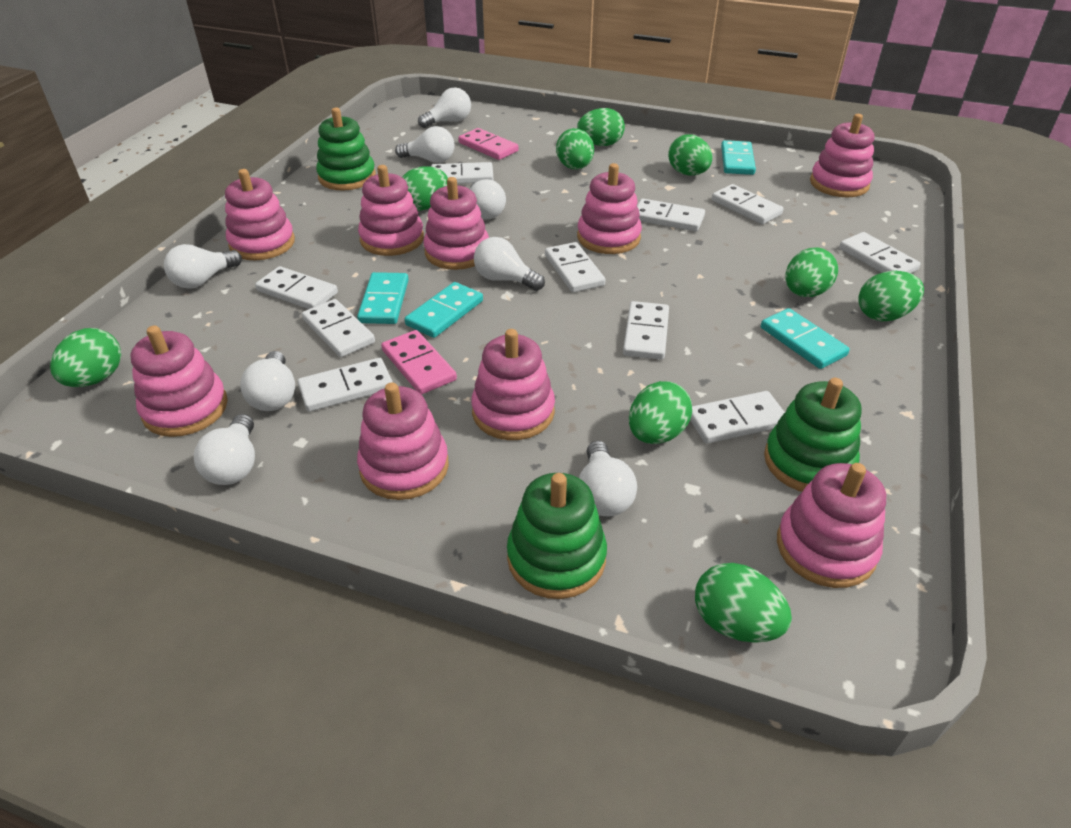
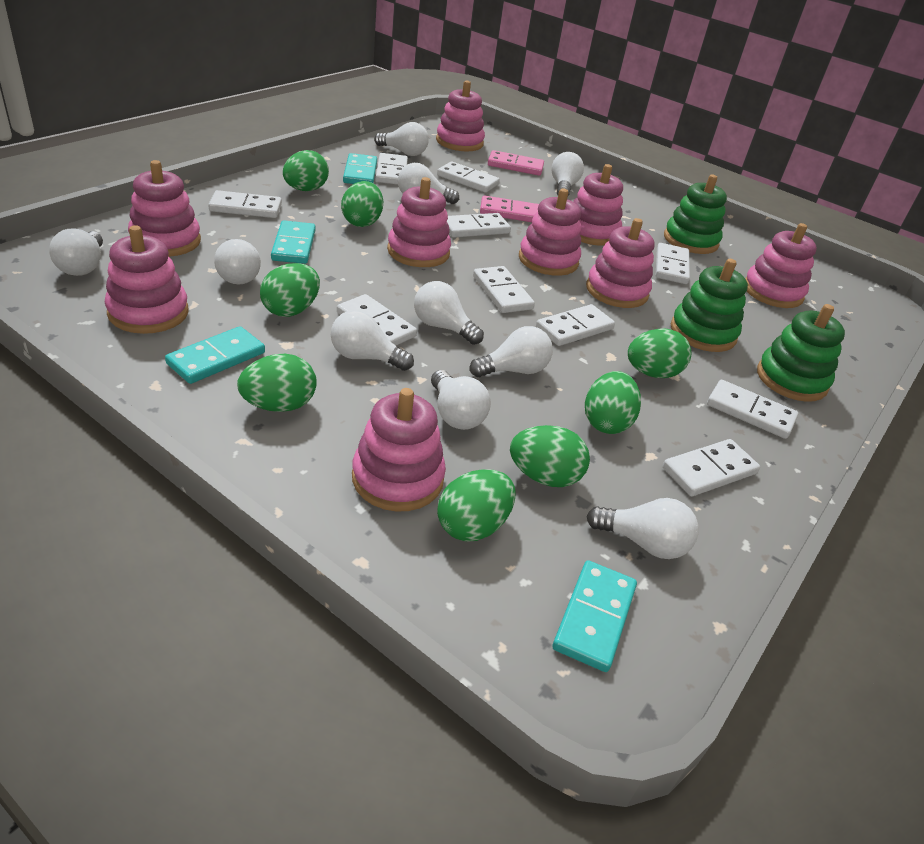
green egg: [50,328,121,387] [402,166,448,211] [556,128,594,169] [577,108,625,146] [629,381,692,444] [668,134,712,176] [695,563,792,643] [785,247,838,297] [858,271,924,321] = 9 -> [237,354,317,412] [260,263,320,317] [283,150,329,191] [341,181,383,227] [437,469,516,542] [510,425,590,487] [585,371,641,434] [628,328,691,378] = 8
white light bulb: [164,244,242,289] [194,414,255,485] [240,351,295,411] [395,126,454,163] [418,87,471,128] [470,179,506,219] [474,237,545,291] [579,441,637,516] = 8 -> [49,229,103,276] [214,239,261,284] [331,310,414,371] [374,122,429,156] [398,163,459,204] [414,281,484,345] [431,370,491,430] [470,326,553,377] [551,152,584,196] [586,498,699,559] = 10

